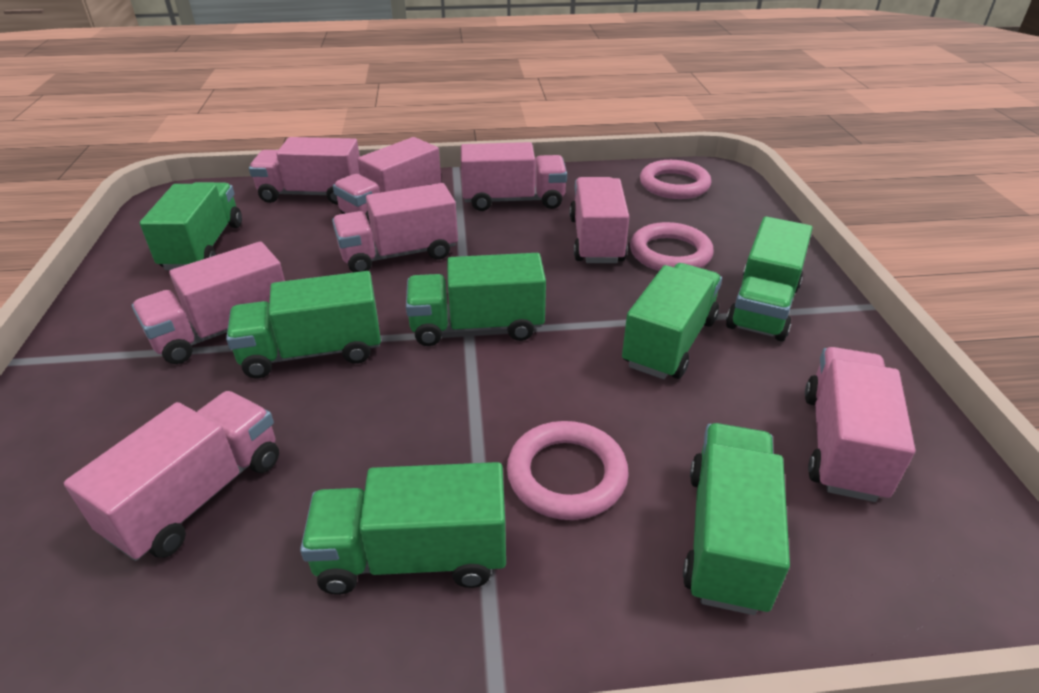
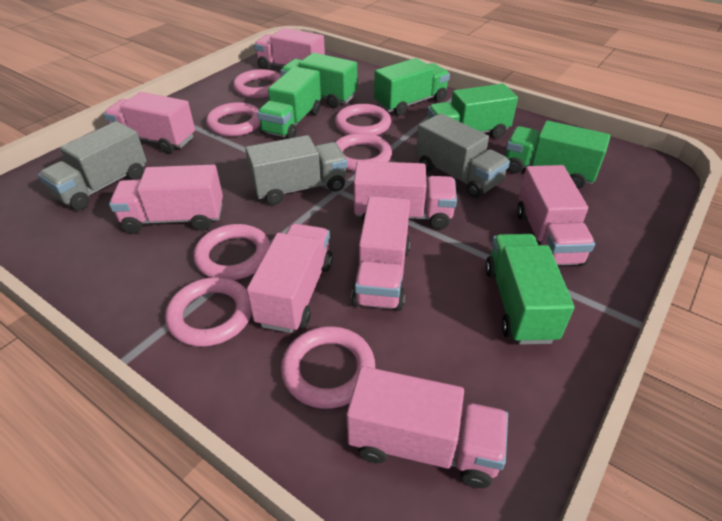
green truck: [140,182,242,270] [226,271,381,378] [300,462,506,595] [406,253,546,346] [622,263,722,379] [683,423,790,615] [726,216,812,341] = 7 -> [257,66,321,139] [280,53,357,108] [374,58,450,116] [427,84,518,138] [485,234,574,345] [505,121,610,189] = 6
grey truck: none = 0 -> [38,121,147,210] [245,135,348,205] [416,113,510,198] = 3
pink ring: [507,421,629,520] [630,222,714,271] [640,160,711,199] = 3 -> [165,277,252,347] [193,224,271,280] [206,102,260,136] [233,69,282,98] [281,326,375,409] [335,104,391,136] [336,133,392,172] = 7

